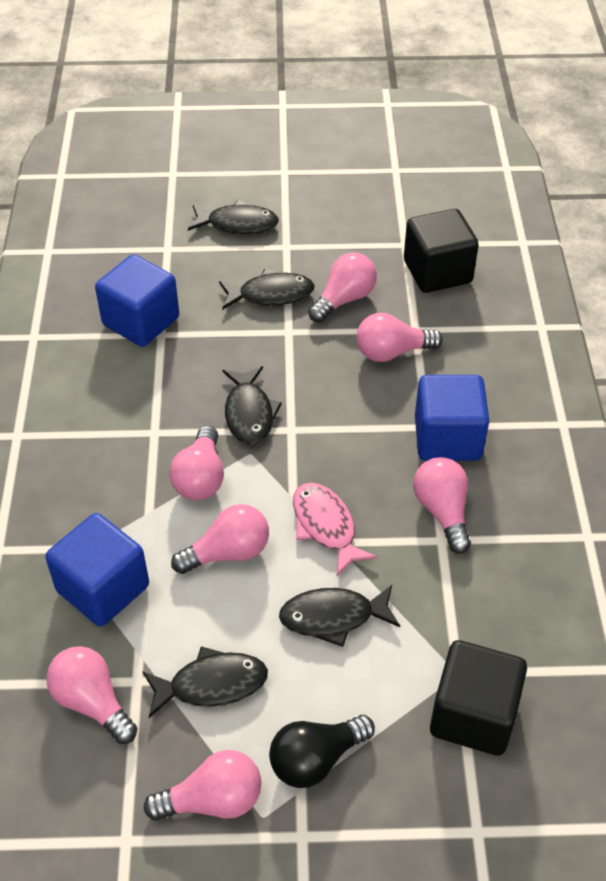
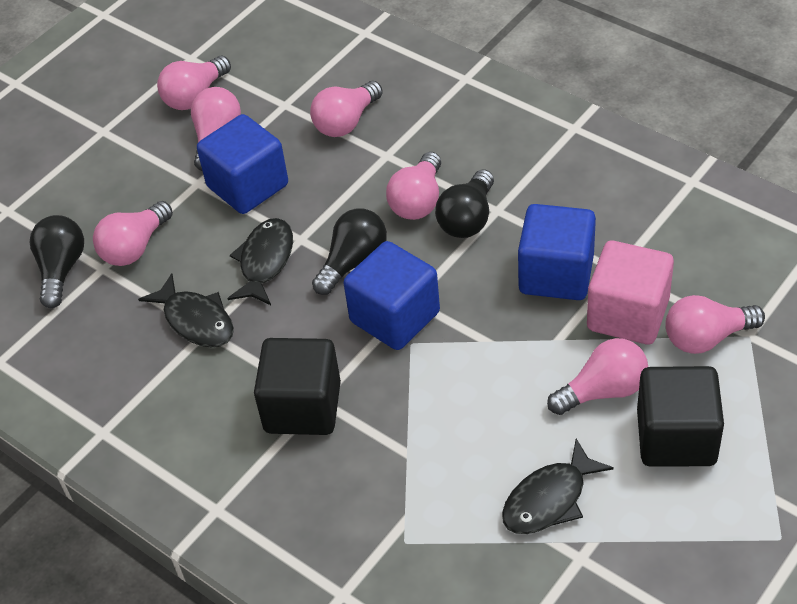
black fish: [142,646,268,718] [188,200,279,234] [219,269,315,310] [222,366,282,445] [279,585,400,647] = 5 -> [138,273,234,347] [227,218,293,305] [502,439,614,534] = 3
black light bulb: [269,715,375,788] = 1 -> [30,215,84,308] [312,208,387,295] [435,169,494,238] = 3
pink cube: none = 0 -> [587,241,674,345] = 1
pink fish: [293,482,377,577] = 1 -> none = 0

